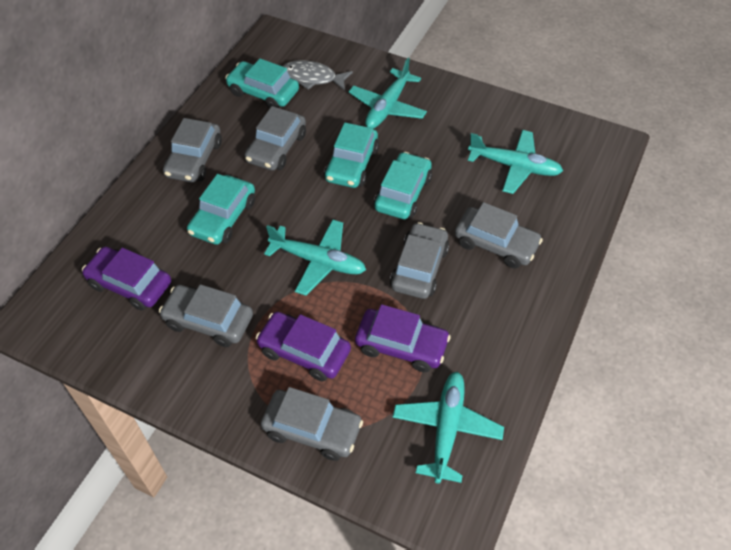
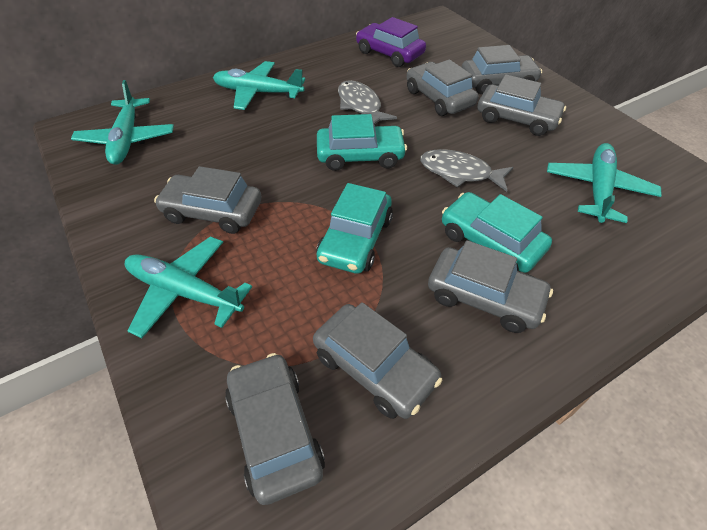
grey car: [159,284,253,347] [163,118,222,182] [245,106,306,171] [261,387,363,461] [390,222,449,299] [455,202,543,268] = 6 -> [154,166,262,234] [225,353,325,505] [313,302,443,419] [406,59,479,116] [428,240,553,333] [462,45,542,94] [477,74,566,136] = 7
grey fish: [283,60,353,91] = 1 -> [338,80,397,124] [420,149,513,192] = 2
purple car: [82,247,171,311] [256,312,351,381] [355,304,451,372] = 3 -> [356,17,426,67] = 1
turquoise car: [187,174,255,245] [225,59,299,108] [324,123,379,188] [374,152,432,219] = 4 -> [316,183,393,274] [317,114,407,171] [442,192,552,273] = 3

